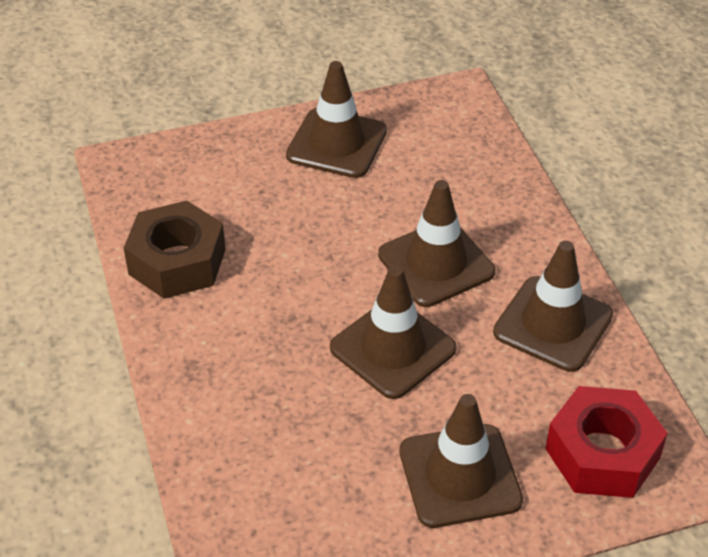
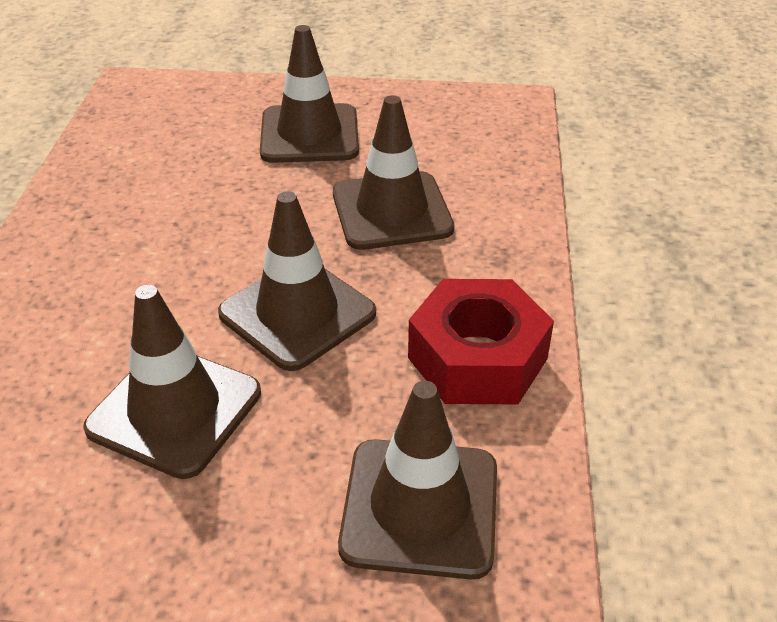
brown nut: [124,201,226,299] = 1 -> none = 0

